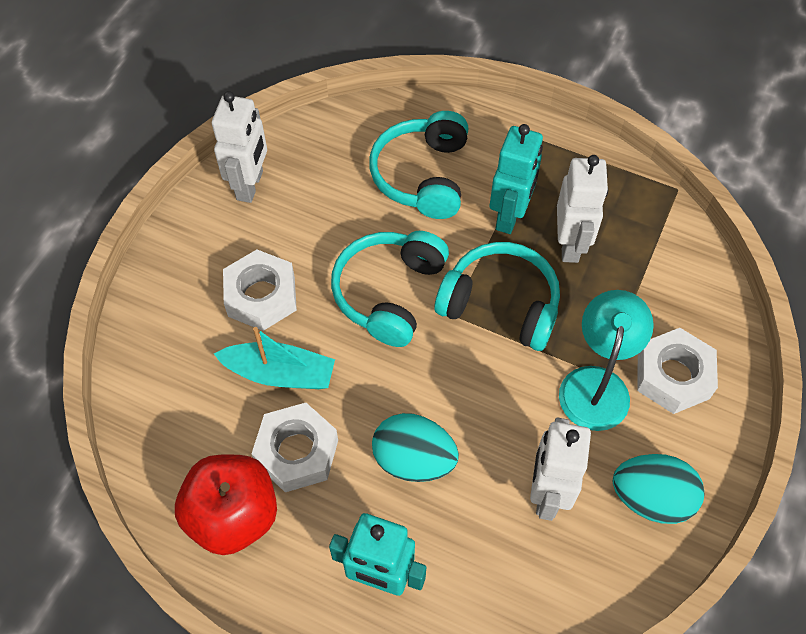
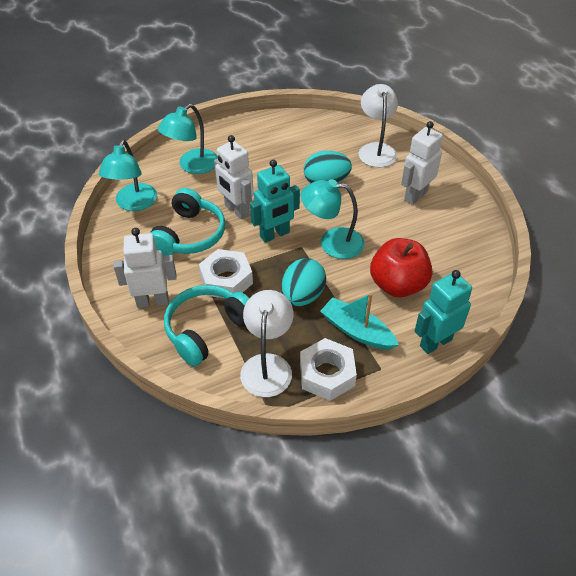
turquoise headphones: [331,231,449,347] [369,111,468,219] [435,242,560,351] = 3 -> [150,188,225,257] [164,285,249,366] = 2
turquoise lamp: [559,290,654,431] = 1 -> [99,140,157,211] [158,104,217,174] [301,179,365,259] = 3
white lamp: none = 0 -> [240,290,294,397] [359,84,398,167] = 2
white nut: [223,250,297,331] [252,403,338,492] [637,328,718,414] = 3 -> [199,249,253,298] [300,338,357,401] = 2

